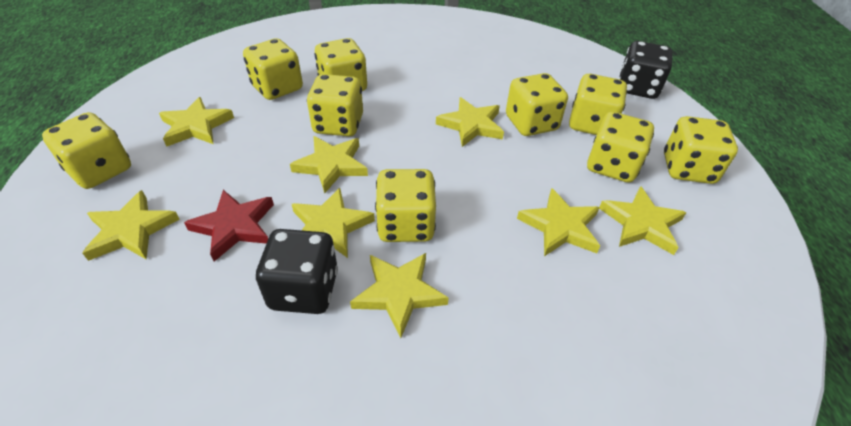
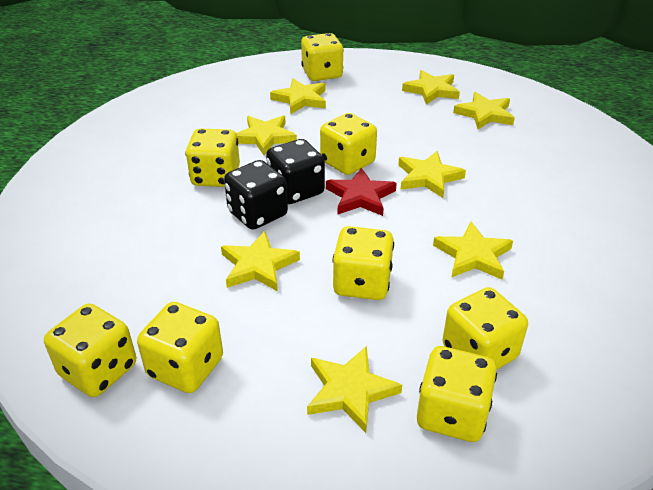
yellow dice: [42,112,131,189] [243,39,303,100] [307,74,363,136] [315,38,367,91] [375,169,436,242] [506,73,568,136] [569,74,627,135] [587,112,654,183] [664,116,738,184] = 9 -> [44,303,136,397] [137,302,223,393] [186,129,240,187] [301,33,344,81] [320,113,377,175] [333,226,394,300] [417,346,497,442] [443,287,528,369] = 8

